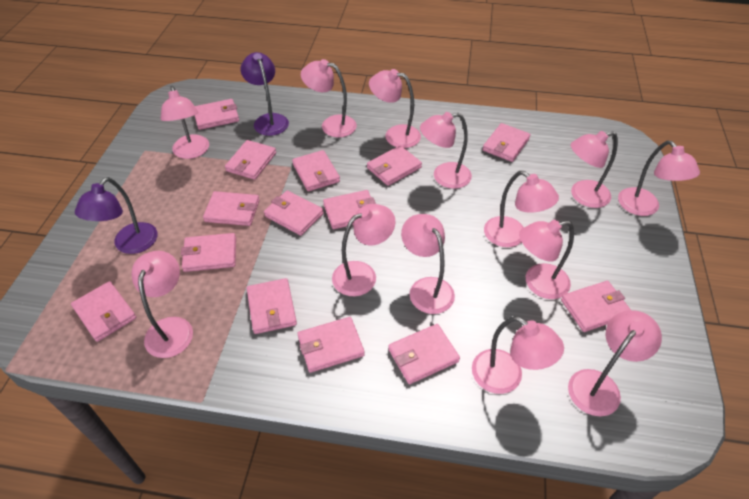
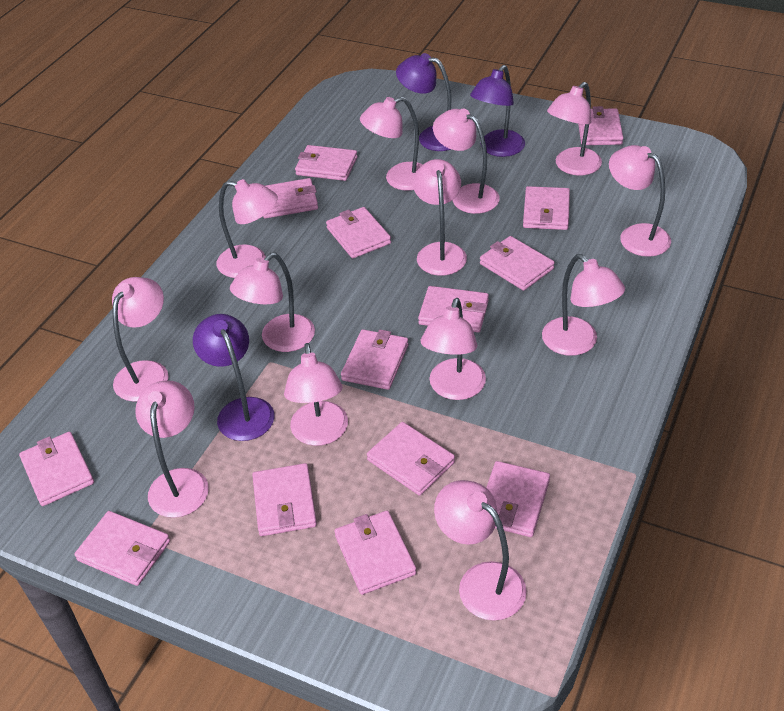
purple lamp: [75,177,158,254] [241,52,289,136] = 2 -> [193,314,274,441] [396,53,451,151] [470,65,525,157] = 3

